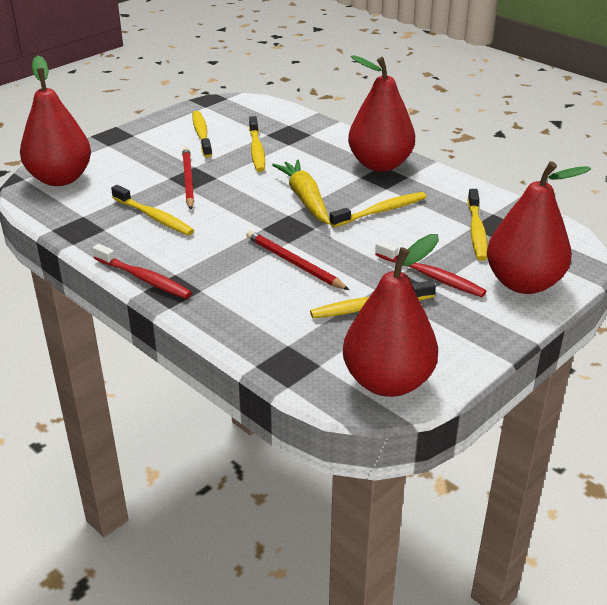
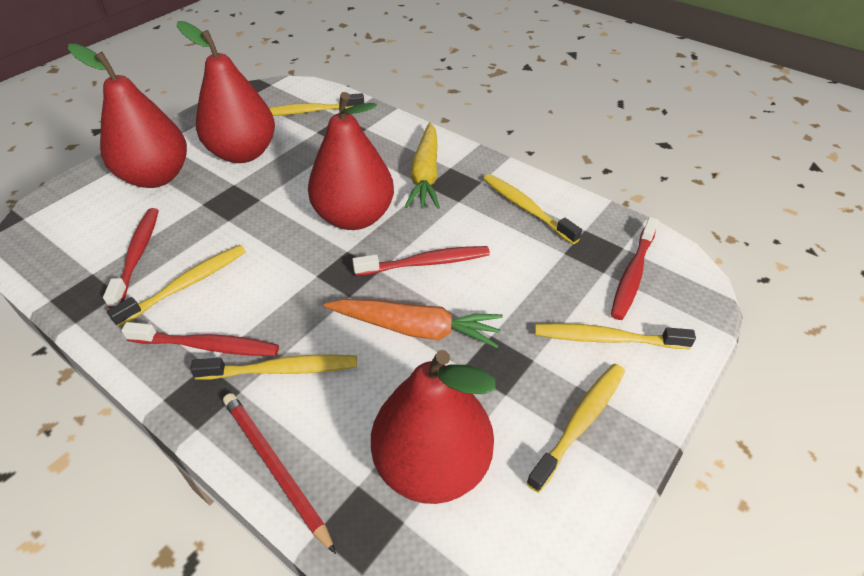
orange carrot: none = 0 -> [324,299,503,348] = 1
red pencil: [182,147,194,210] [246,230,349,290] = 2 -> [223,393,336,554] = 1
red toothbrush: [93,244,192,299] [375,240,486,297] = 2 -> [103,208,159,308] [121,322,279,356] [352,246,490,276] [611,217,659,320] = 4

